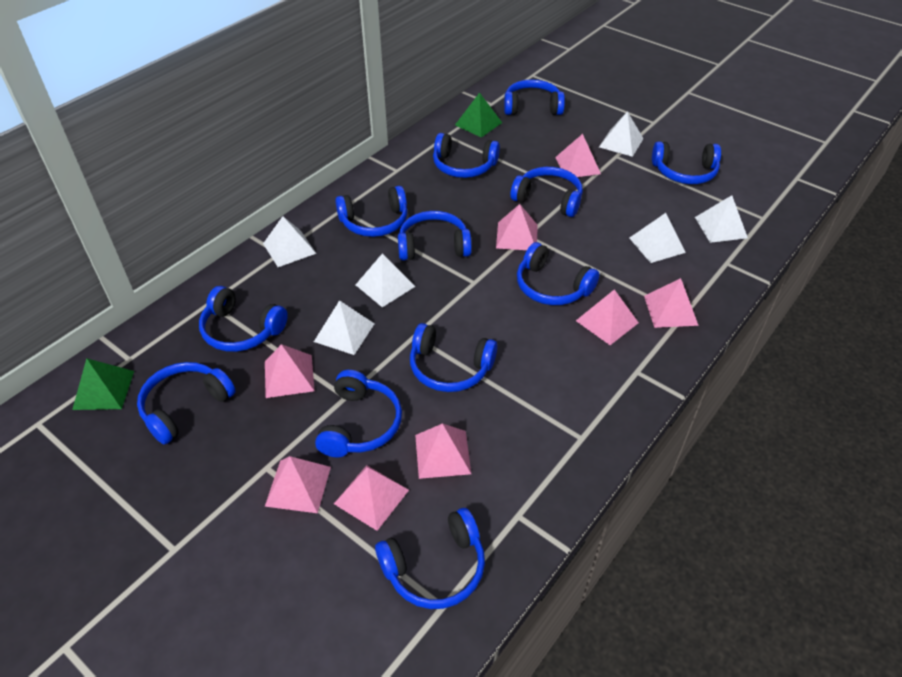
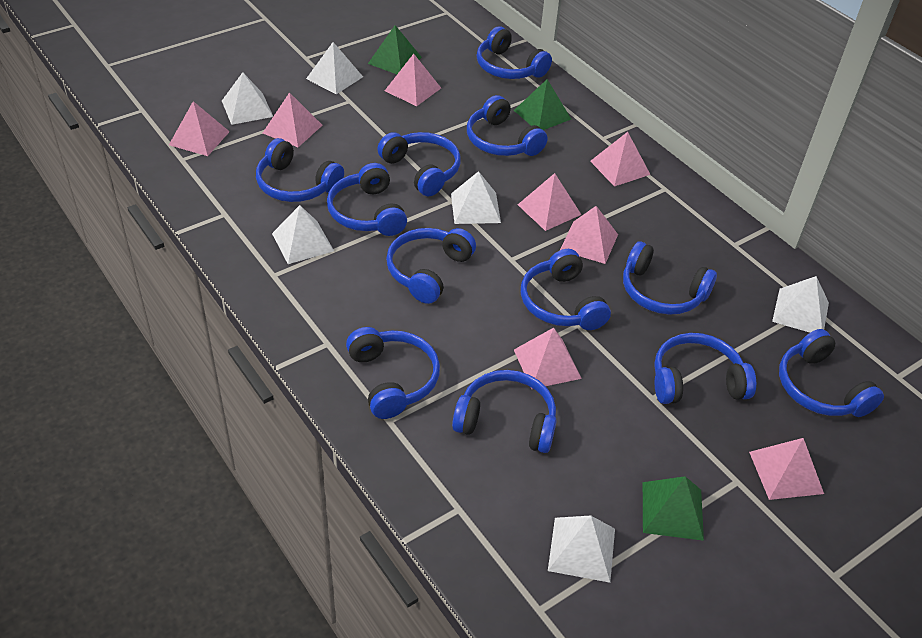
green pyramid: [72,358,134,410] [455,93,502,138] = 2 -> [368,25,422,74] [514,79,571,130] [643,476,704,541] = 3

